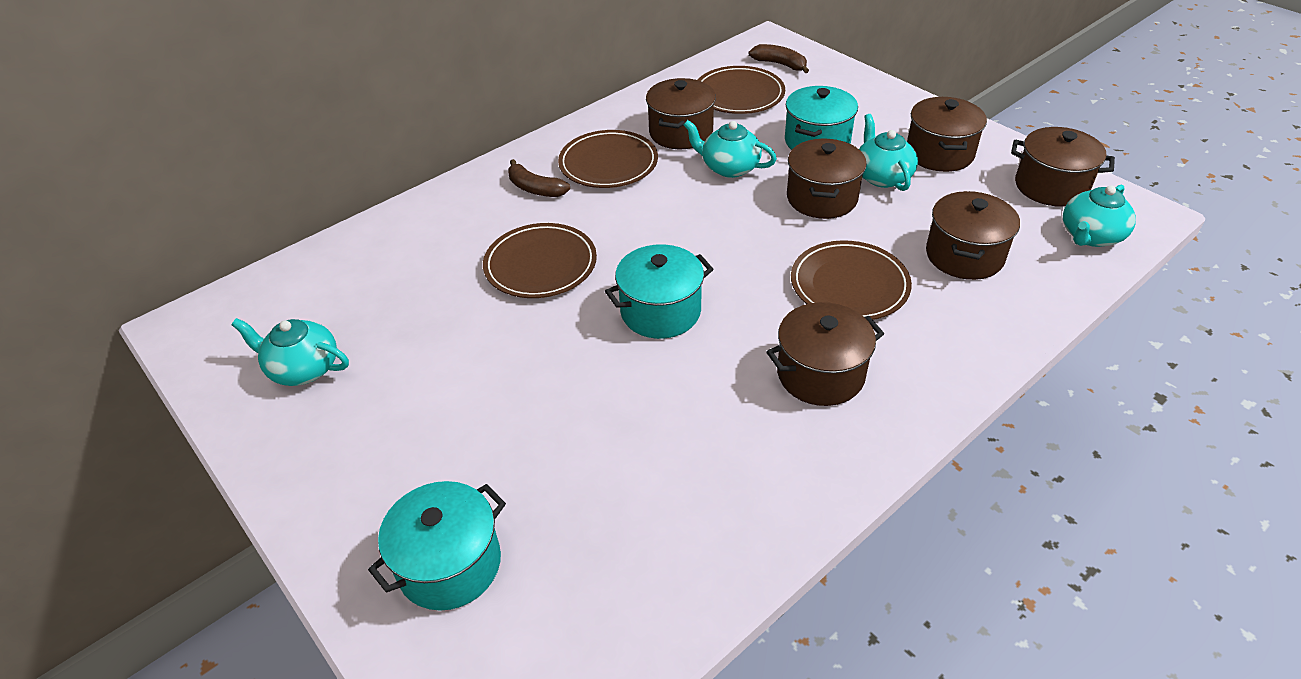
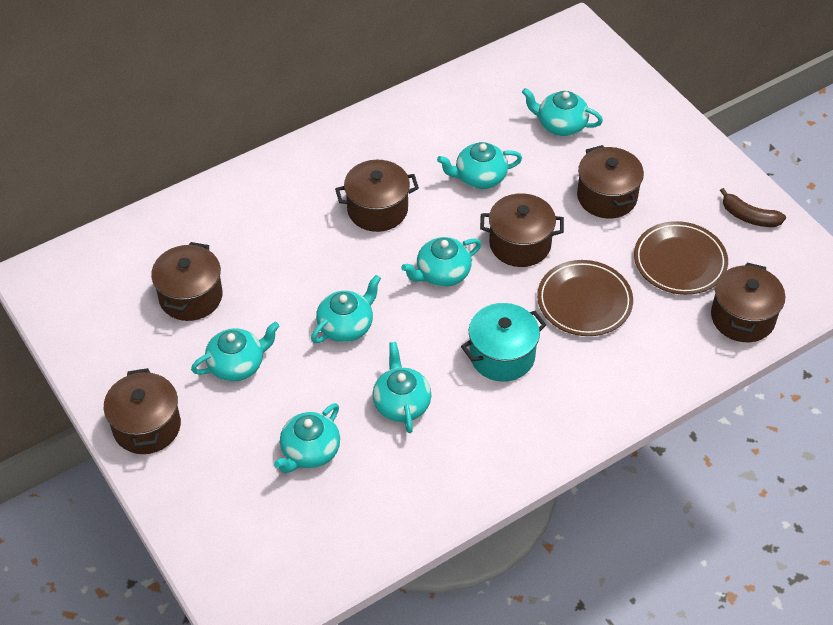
brown banana: [508,159,570,197] [748,44,809,73] = 2 -> [720,188,786,227] = 1
brown plate: [483,223,597,298] [558,130,658,188] [698,66,785,114] [791,240,912,320] = 4 -> [537,260,633,336] [634,221,728,295] = 2
turquoise pot: [368,481,506,611] [605,244,714,339] [785,86,858,150] = 3 -> [461,303,546,382] = 1
turquoise teapot: [231,318,349,386] [684,120,777,178] [859,114,918,191] [1063,185,1136,247] = 4 -> [191,322,280,382] [274,403,340,473] [311,275,381,343] [372,342,431,433] [401,237,481,287] [437,142,522,189] [522,88,603,136] = 7

